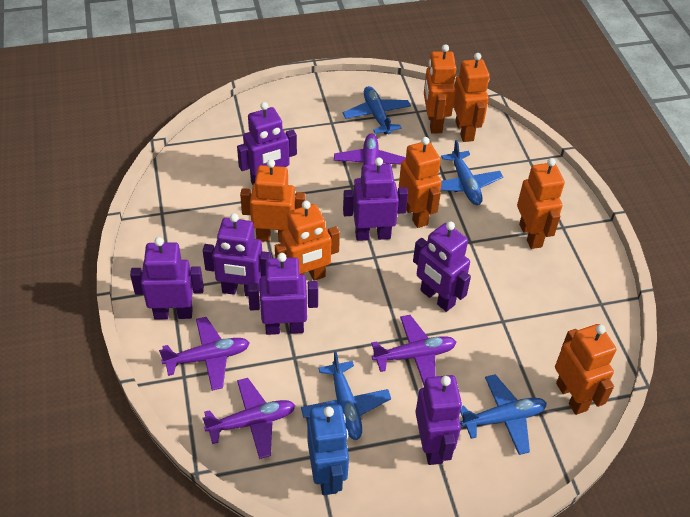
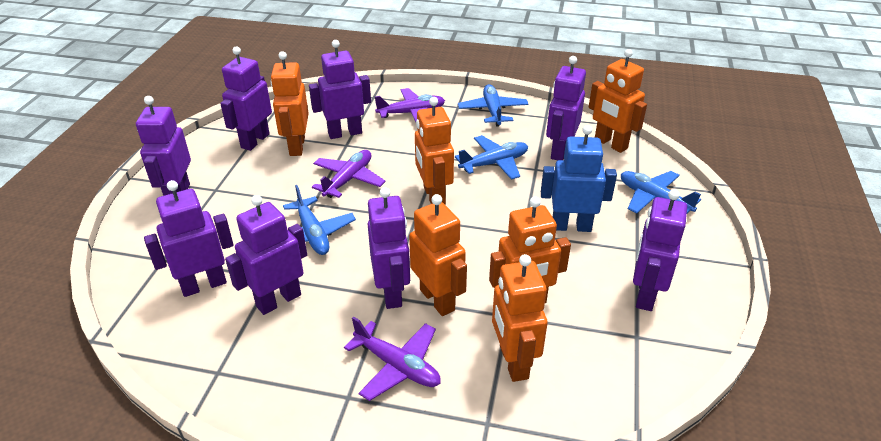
orange robot: [240,159,305,243] [275,201,340,281] [399,137,442,228] [424,44,457,133] [453,53,490,142] [517,158,565,249] [555,324,616,415] = 7 -> [271,51,309,156] [409,194,467,316] [415,97,454,205] [489,196,571,303] [492,254,548,382] [589,49,647,153] = 6
purple plane: [159,317,249,391] [203,378,295,459] [334,134,406,184] [371,315,456,385] = 4 -> [312,150,386,198] [344,317,441,401] [375,88,445,122] = 3
purple robot: [130,237,204,320] [203,213,271,296] [237,102,297,185] [248,253,318,335] [343,158,408,241] [413,222,471,312] [415,375,462,465] = 7 -> [136,96,191,196] [144,180,234,297] [220,46,272,151] [225,195,307,315] [309,40,371,139] [368,187,410,309] [546,56,586,160] [633,189,687,311] = 8

